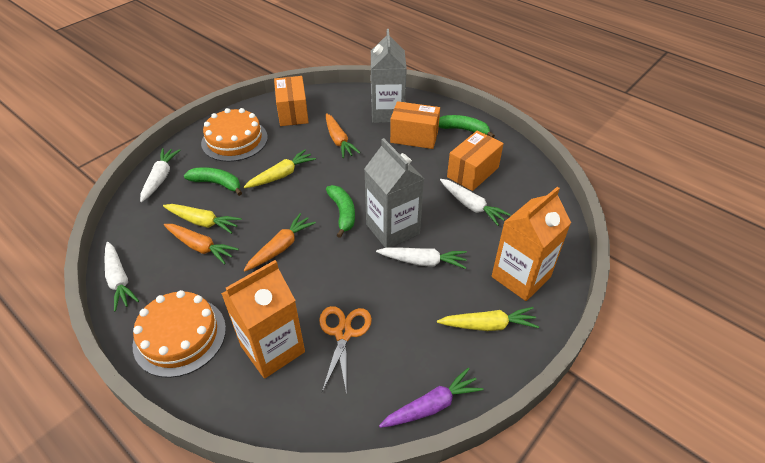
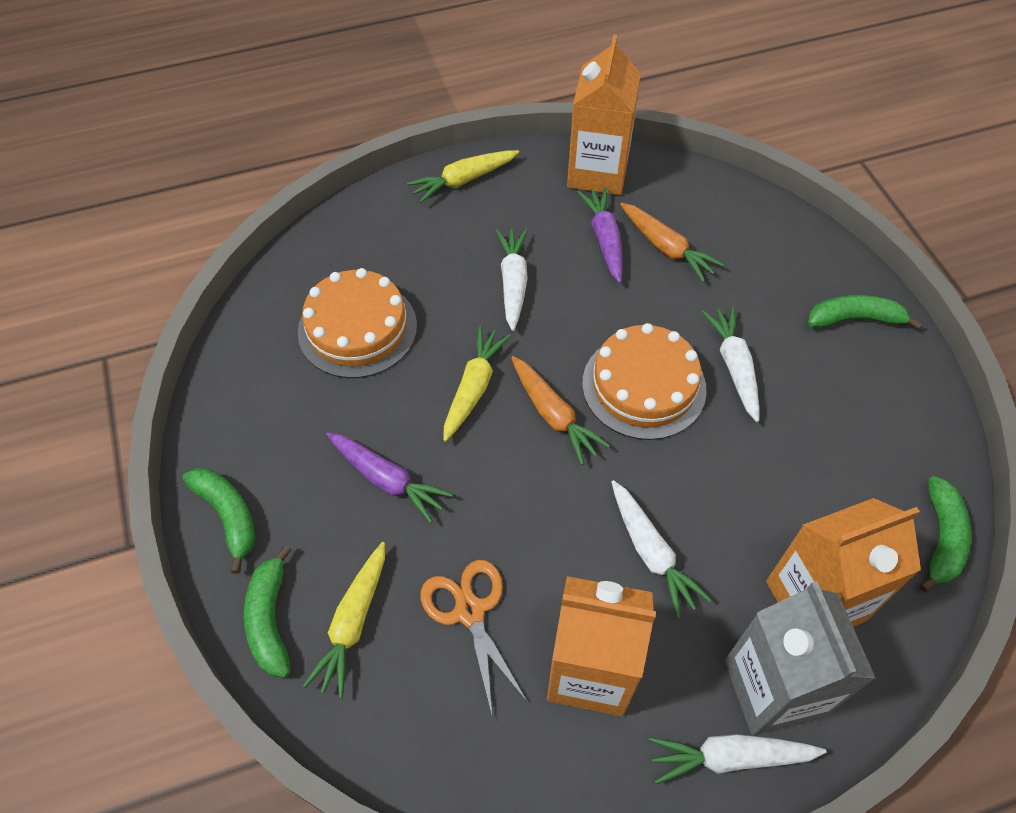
green banana: [184,167,242,196] [326,185,355,238] [439,115,495,138] = 3 -> [182,468,256,574] [244,545,291,678] [808,295,922,329] [919,476,971,592] = 4
grey carton: [364,138,424,248] [371,29,407,123] = 2 -> [725,581,876,736] = 1
orange box: [274,76,309,126] [390,101,440,149] [447,130,504,191] = 3 -> none = 0
orange carrot: [164,224,239,265] [244,213,316,271] [326,113,360,158] = 3 -> [511,356,610,465] [620,203,724,282] = 2
orange carton: [221,260,305,379] [492,187,571,301] = 2 -> [547,576,656,716] [567,35,641,195] [766,498,921,627] = 3
purple carrot: [379,368,484,428] = 1 -> [326,432,453,523] [577,187,623,283] = 2

